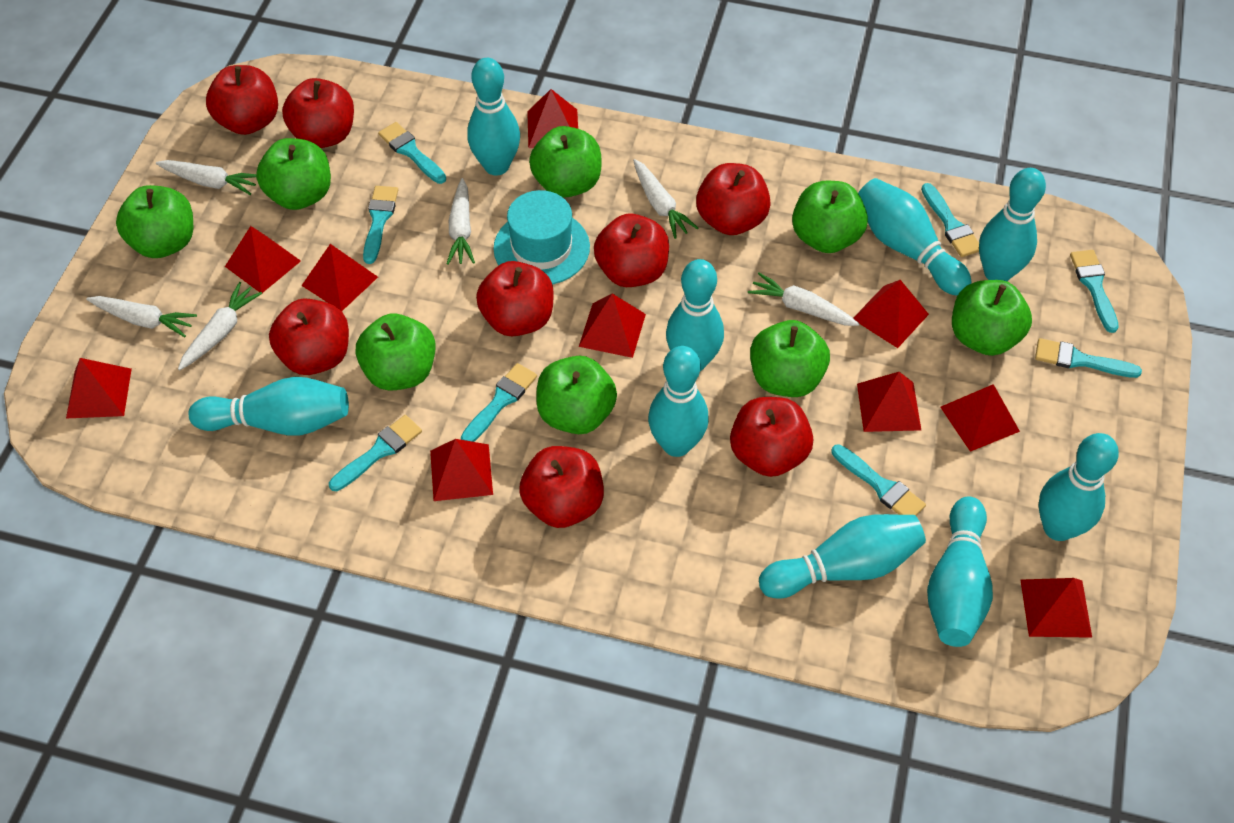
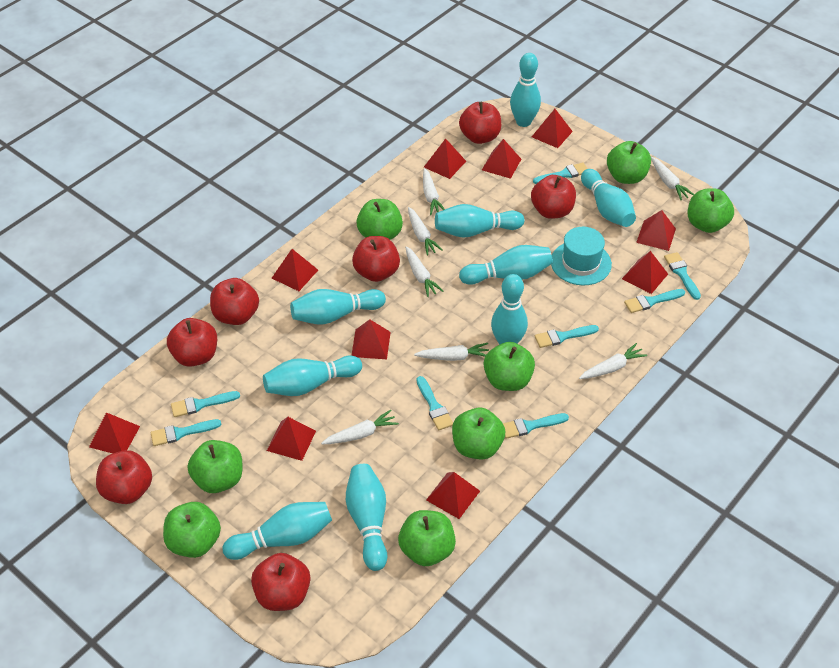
red apple: [206,65,278,135] [269,298,349,375] [282,78,354,148] [476,261,554,337] [519,446,604,528] [594,213,669,287] [696,163,771,235] [730,397,813,477] = 8 -> [96,450,152,504] [167,318,217,367] [210,278,259,325] [251,553,310,611] [352,236,400,282] [459,102,501,144] [531,175,576,219] = 7
white carrot: [86,296,197,337] [156,160,256,195] [178,282,262,370] [447,178,475,265] [633,159,698,239] [748,273,859,326] = 6 -> [321,410,399,444] [405,246,443,297] [408,207,443,255] [414,343,489,361] [423,168,445,215] [579,343,647,379] [651,157,694,201] = 7

